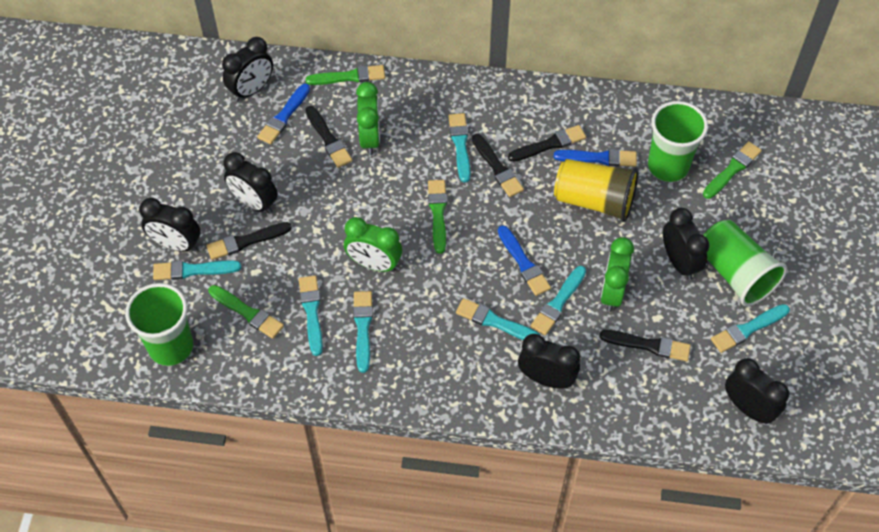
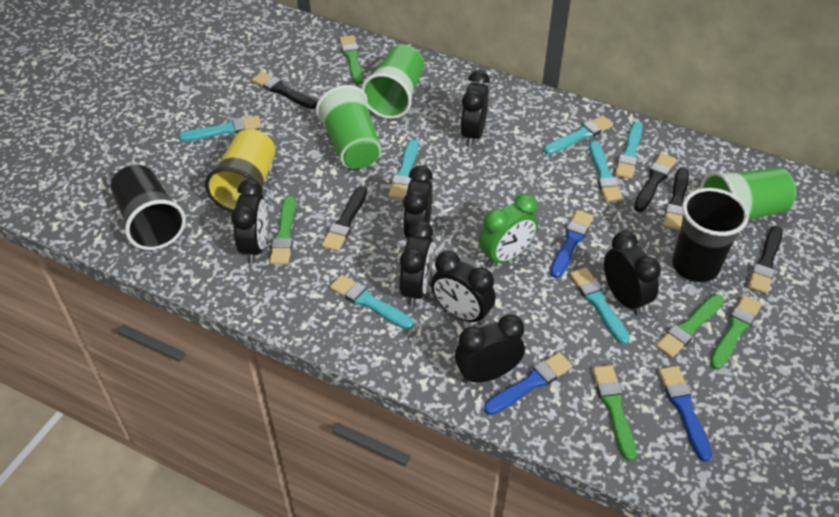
black clock: [139,198,200,252] [222,37,273,101] [223,152,278,214] [518,334,580,389] [663,208,709,280] [725,358,789,424] = 6 -> [231,179,268,263] [399,220,434,307] [403,165,433,238] [431,251,496,325] [455,314,525,383] [460,70,490,147] [604,231,661,315] = 7
black cup: none = 0 -> [111,165,186,250] [672,188,749,282] = 2
green brush: [208,285,284,339] [306,65,385,85] [428,180,447,254] [703,141,762,199] = 4 -> [269,196,296,264] [340,35,363,85] [592,365,636,461] [655,294,724,358] [710,295,762,369] = 5
green clock: [344,217,402,272] [356,82,380,155] [601,237,634,312] = 3 -> [479,194,538,267] = 1

